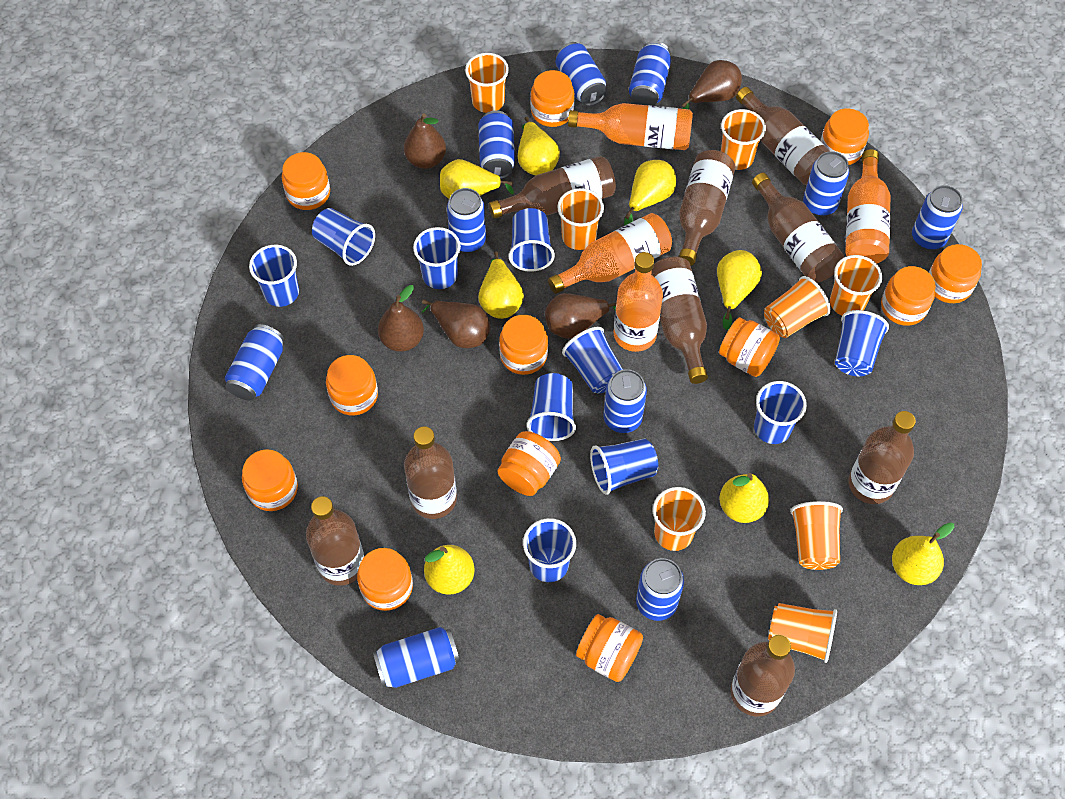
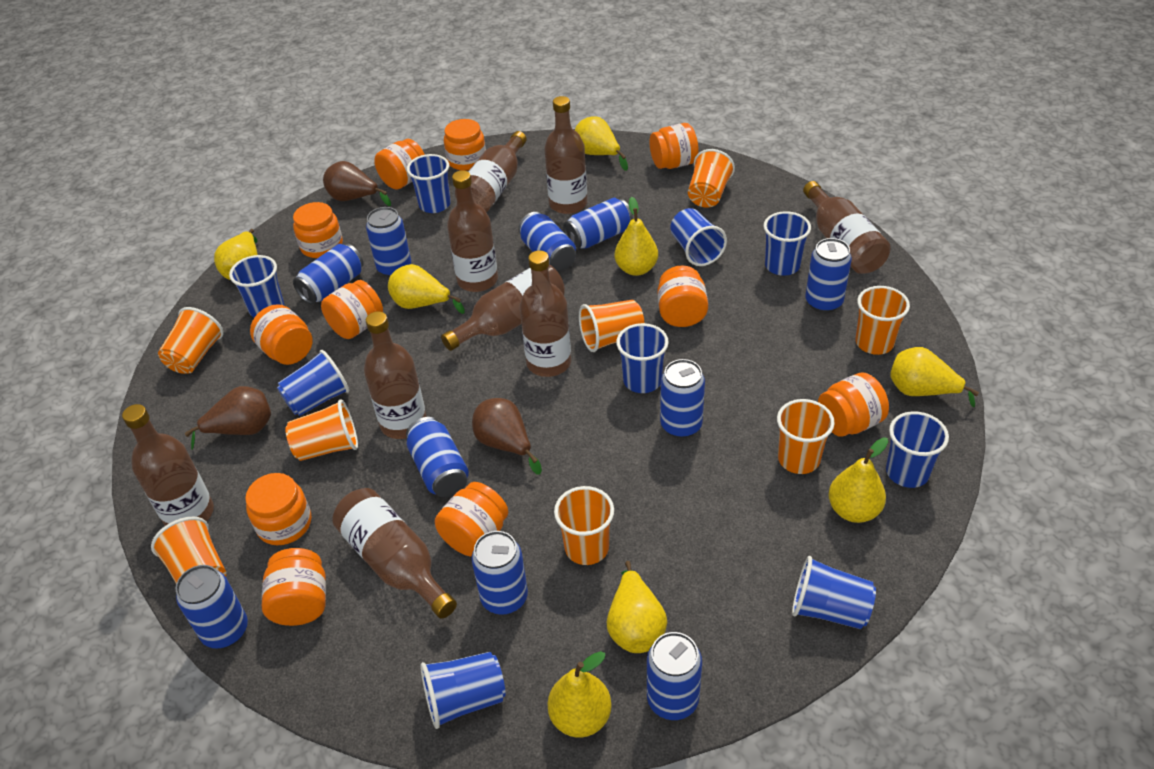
blue cup: [249,245,299,307] [312,208,375,266] [413,227,461,289] [509,208,555,272] [523,518,576,582] [526,373,576,441] [562,327,623,394] [590,438,658,495] [754,381,807,444] [835,310,889,376] = 10 -> [229,255,284,318] [277,350,349,416] [407,154,451,213] [420,652,506,729] [616,323,669,393] [670,208,727,266] [763,211,811,276] [792,556,876,629] [886,411,949,488] = 9
brown pear: [378,285,424,352] [404,113,446,169] [422,300,490,348] [545,293,616,339] [682,60,742,109] = 5 -> [185,386,271,450] [323,161,391,206] [472,398,542,475] = 3
orange bottle: [548,213,672,294] [568,103,693,150] [614,252,663,352] [845,149,891,264] = 4 -> none = 0
orange jar: [242,449,298,511] [282,152,330,210] [326,355,378,415] [357,548,413,611] [498,431,561,496] [499,315,548,375] [531,70,574,127] [576,614,643,682] [719,317,780,377] [821,108,869,165] [881,266,936,326] [929,244,982,303] = 12 -> [245,473,312,545] [250,304,313,365] [262,548,326,626] [293,202,343,258] [321,280,383,339] [374,139,425,190] [435,482,508,556] [444,119,486,171] [650,123,699,169] [657,265,708,327] [818,372,889,437] = 11

